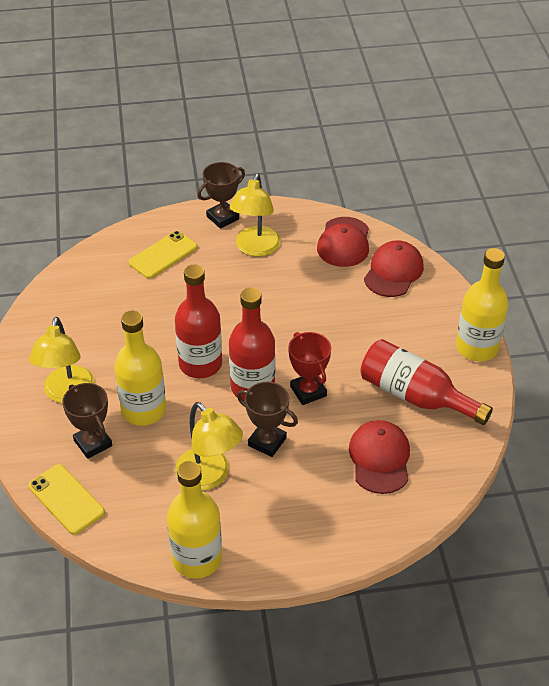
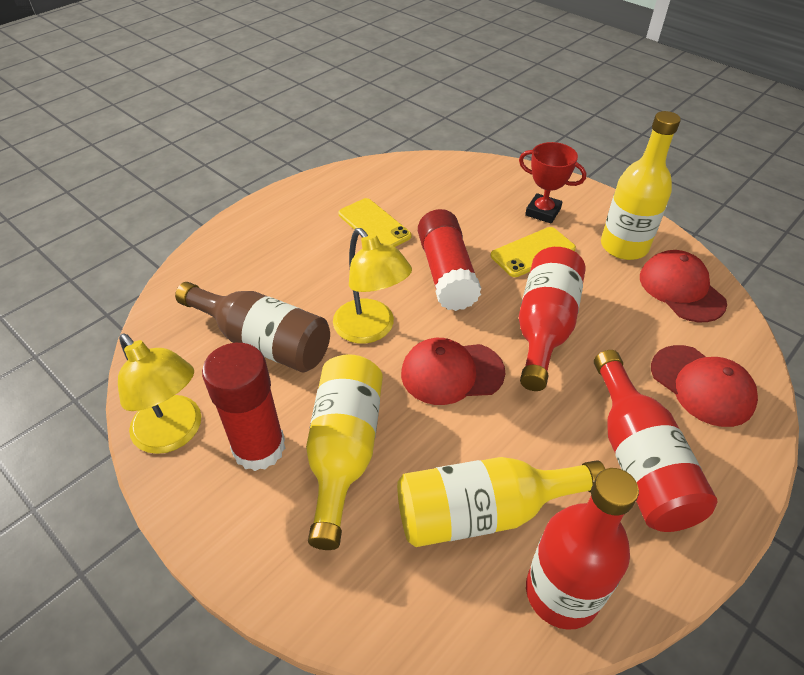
brown bottle: none = 0 -> [175,282,330,372] = 1
brown trophy: [62,383,112,459] [197,162,245,229] [237,382,298,457] = 3 -> none = 0
red glue stick: none = 0 -> [202,343,285,471] [418,209,481,311] = 2
yellow lamp: [29,317,95,403] [175,402,243,490] [230,173,281,257] = 3 -> [118,333,201,454] [333,228,412,344] = 2

